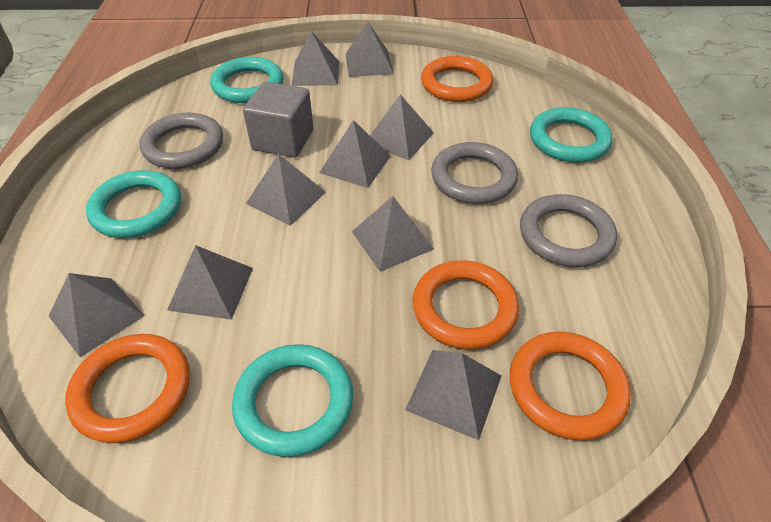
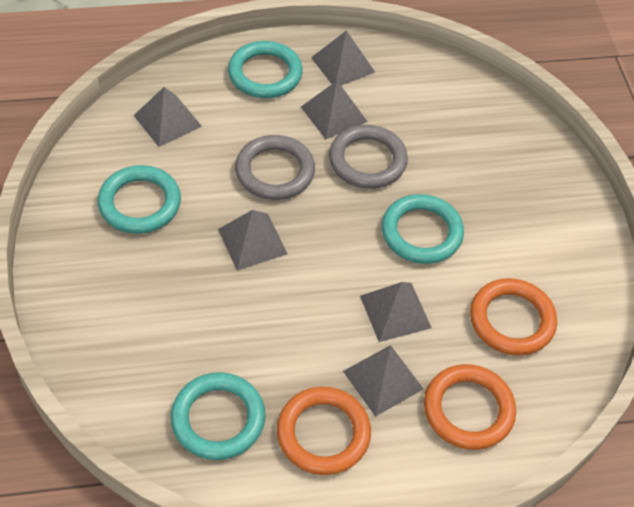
grey cube: [243,82,313,158] = 1 -> none = 0
grey pyramid: [49,273,145,357] [167,245,253,320] [246,153,326,226] [292,31,339,86] [319,120,391,188] [345,22,394,77] [352,196,434,272] [370,94,434,160] [405,350,501,440] = 9 -> [133,87,202,147] [218,210,288,271] [301,81,368,139] [311,31,375,86] [343,345,423,417] [360,282,432,342] = 6
grey ring: [139,113,223,169] [431,142,518,204] [520,194,617,267] = 3 -> [235,135,315,200] [329,125,408,189] = 2
orange ring: [65,334,190,443] [412,260,519,349] [421,56,493,102] [510,331,631,441] = 4 -> [277,387,371,475] [424,364,516,450] [470,278,557,356] = 3

